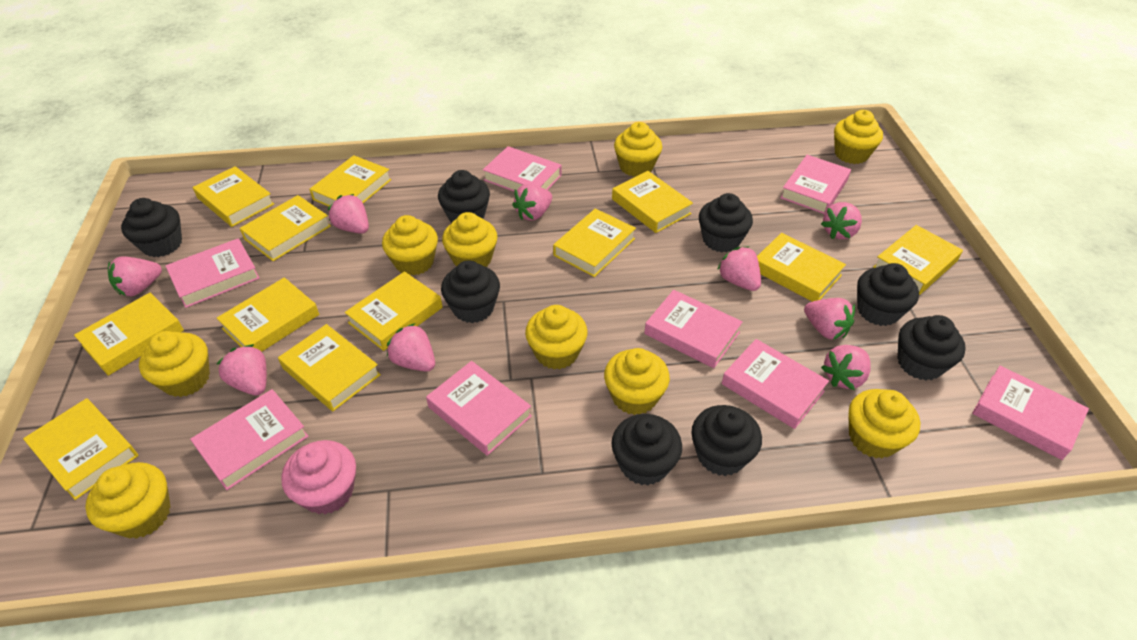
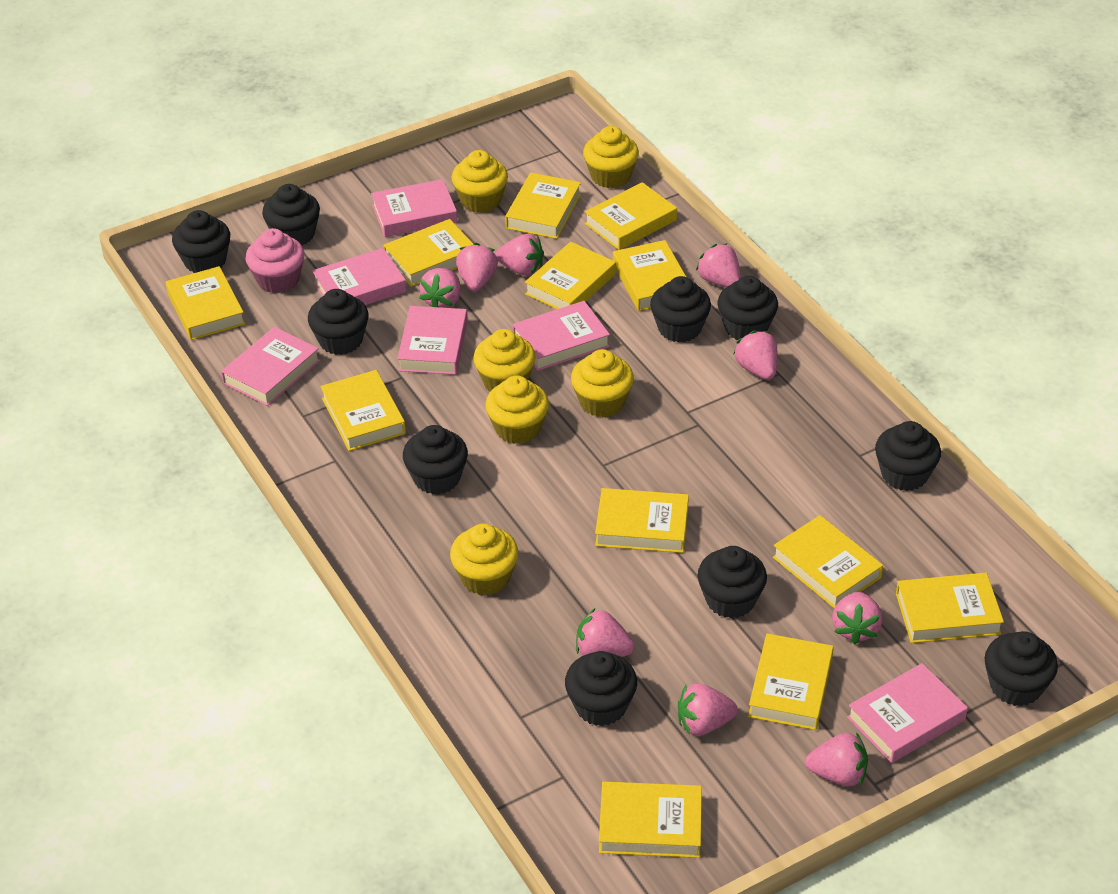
black cupcake: [121,198,182,257] [438,170,490,223] [441,260,500,323] [611,414,682,486] [692,405,762,476] [699,193,753,252] [857,263,919,326] [898,315,966,381] = 8 -> [172,210,230,273] [262,184,320,245] [308,289,368,355] [403,425,468,495] [565,651,637,726] [650,276,711,342] [698,546,767,618] [717,276,778,340] [875,421,941,491] [985,631,1058,706] = 10
pink book: [165,238,260,308] [190,389,309,490] [426,361,532,456] [483,146,562,192] [644,290,743,368] [721,339,829,429] [780,155,851,214] [972,366,1089,460] = 8 -> [221,327,320,406] [312,248,406,305] [371,179,457,237] [397,306,468,375] [513,301,610,371] [847,663,968,763] = 6
yellow cupcake: [85,462,171,539] [139,331,210,397] [382,215,438,275] [442,212,498,267] [525,305,588,369] [604,348,670,415] [614,122,662,177] [834,110,883,164] [849,389,920,458] = 9 -> [450,523,519,595] [452,150,508,213] [473,329,536,392] [485,376,549,444] [571,349,634,417] [583,126,639,188] = 6

